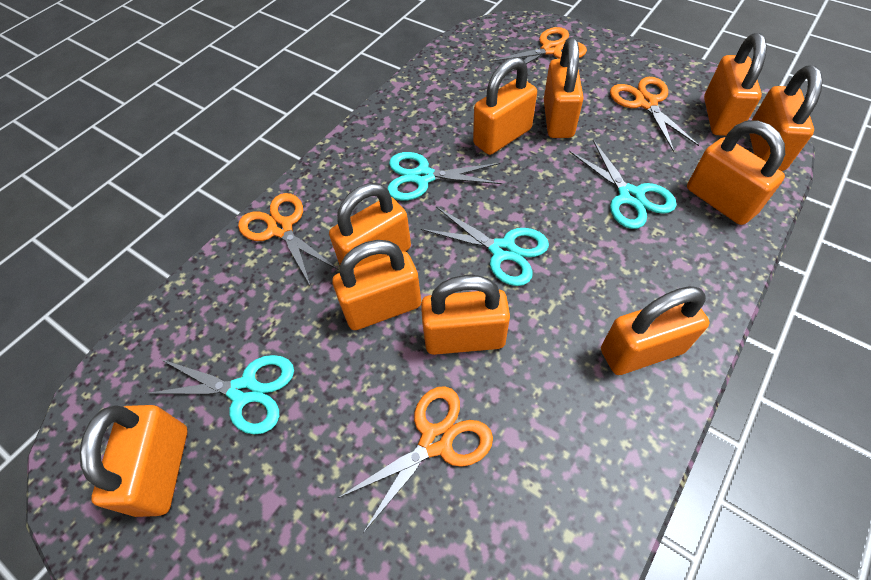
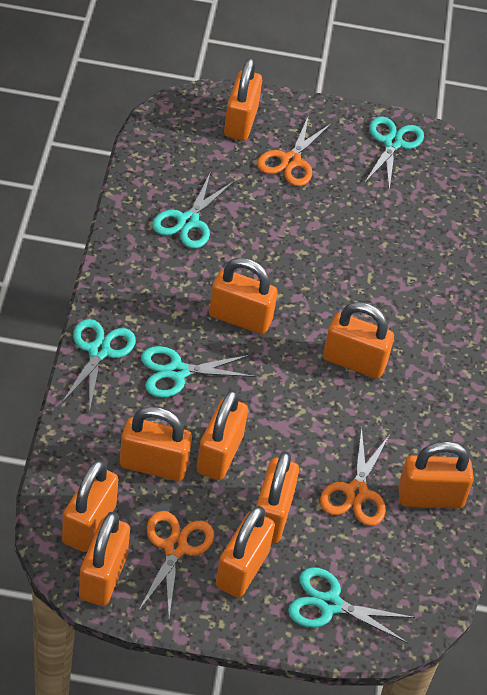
orange scissors: [238,193,339,287] [338,386,493,533] [489,27,587,73] [610,77,699,152] = 4 -> [138,511,214,617] [257,115,332,186] [320,427,390,526] = 3
turquoise scissors: [144,355,294,434] [387,152,502,201] [421,207,549,286] [569,140,677,229] = 4 -> [61,319,136,413] [141,346,256,398] [152,174,234,249] [288,567,415,643] [365,116,424,190] = 5

